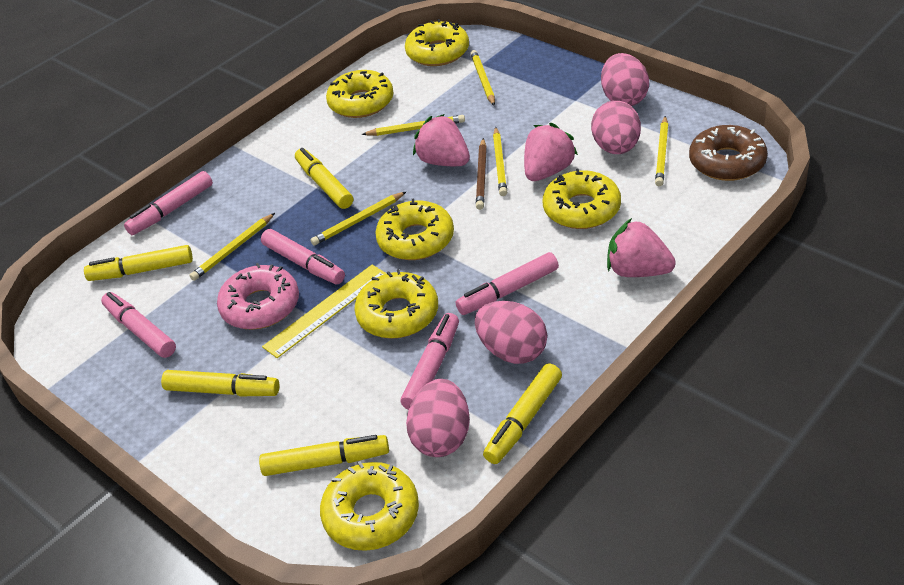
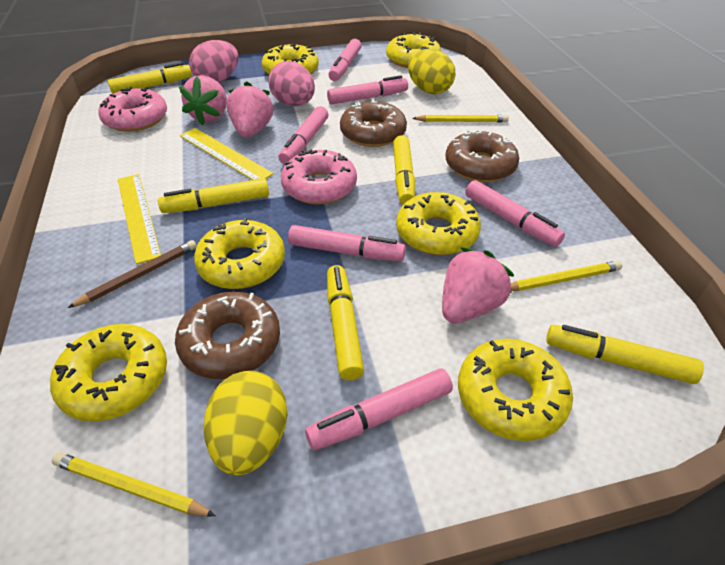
brown donut: [689,125,768,181] = 1 -> [175,291,280,379] [340,99,407,147] [445,130,519,182] = 3
pink donut: [217,263,299,330] = 1 -> [98,87,167,132] [281,149,357,205] = 2
pink egg: [406,379,470,457] [475,301,547,364] [591,101,641,154] [601,53,649,106] = 4 -> [189,40,239,83] [268,61,315,106] = 2
pink marker: [101,292,176,358] [124,171,213,235] [261,229,345,284] [401,313,459,410] [456,252,559,315] = 5 -> [278,106,328,165] [288,225,406,261] [305,369,453,450] [327,75,408,105] [328,39,361,81] [465,180,565,247] = 6
yellow egg: none = 0 -> [204,371,287,476] [408,49,455,94] = 2
yellow pencil: [189,213,275,281] [310,191,407,246] [362,115,465,136] [470,50,495,106] [493,127,507,196] [655,116,668,186] = 6 -> [52,452,216,516] [412,115,509,123] [511,261,622,291] = 3
yellow ruler: [262,265,387,358] = 1 -> [118,174,161,264] [180,128,273,180] = 2

